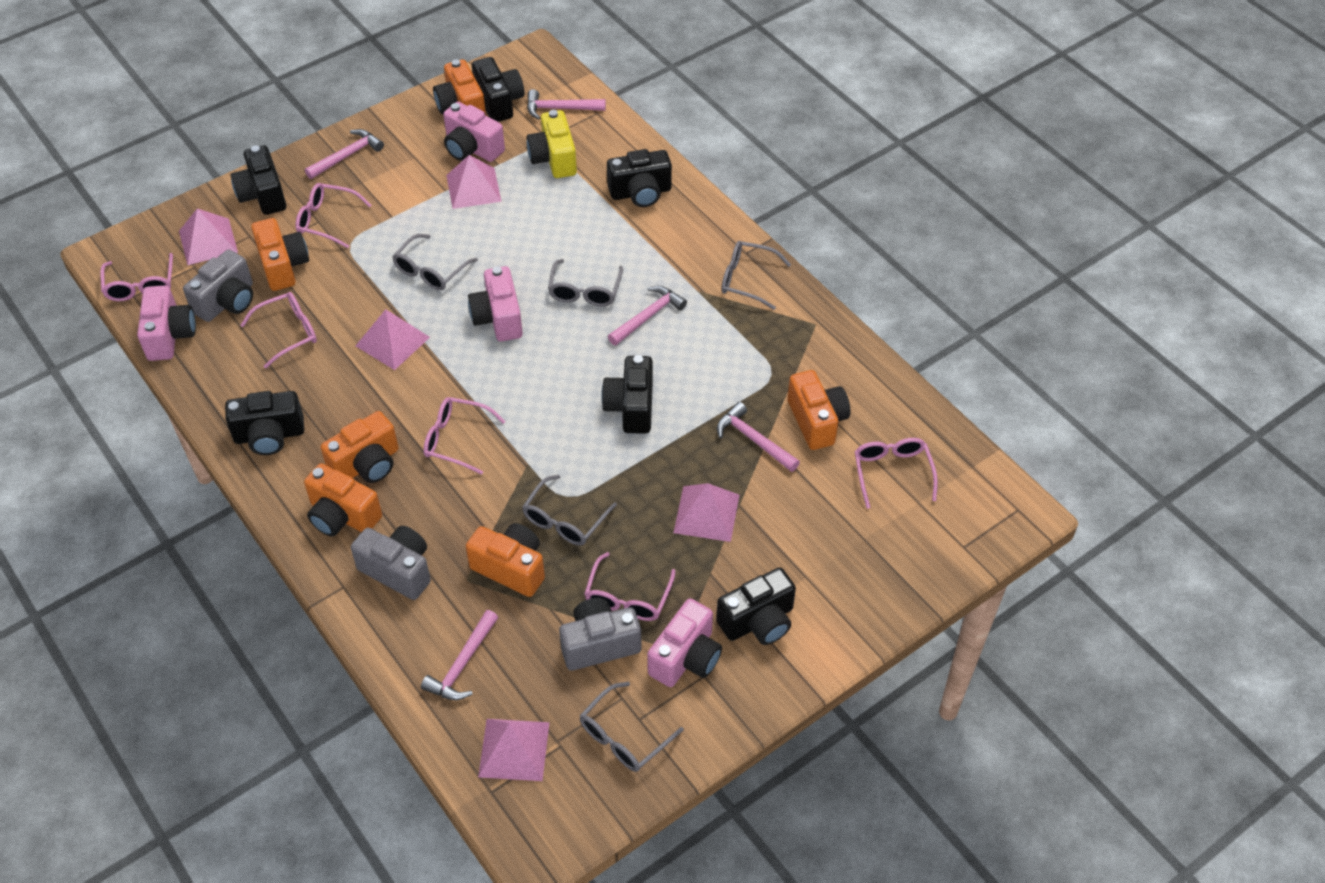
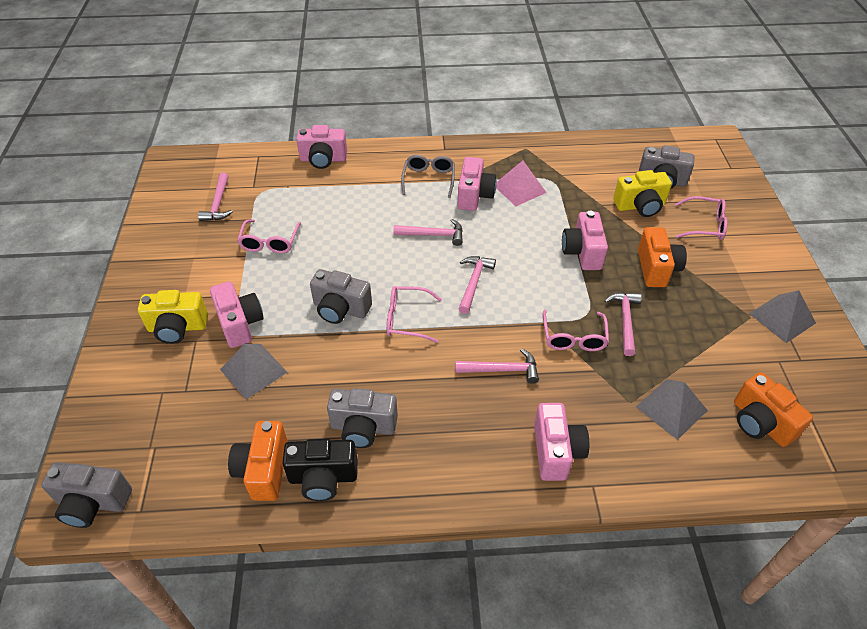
black camera: [225,391,304,455] [231,145,286,215] [472,57,524,122] [601,355,653,434] [607,149,672,207] [716,567,796,645] = 6 -> [282,439,358,501] = 1
grey camera: [183,249,253,322] [351,526,431,600] [559,598,642,671] = 3 -> [41,462,132,528] [310,269,372,324] [327,388,398,448] [639,145,694,190] = 4
grey glasses: [392,234,478,290] [522,475,617,546] [548,259,623,307] [580,682,684,772] [721,241,791,310] = 5 -> [401,155,455,198] = 1
grey pyramid: none = 0 -> [220,344,288,400] [636,379,708,440] [749,290,816,343] = 3
orange camera: [251,218,309,291] [304,463,382,537] [320,411,399,483] [433,59,486,115] [466,523,545,597] [787,370,851,450] = 6 -> [228,421,288,501] [638,227,687,287] [734,372,813,447] = 3
pink camera: [137,285,196,361] [443,102,505,162] [468,266,523,342] [647,599,722,687] = 4 -> [210,281,264,348] [296,125,347,169] [457,157,497,211] [534,403,589,481] [562,211,608,270] = 5
pink glasses: [100,253,173,301] [241,292,317,369] [295,183,372,248] [424,397,506,475] [584,552,676,621] [854,438,938,509] = 6 -> [237,219,301,253] [387,286,442,343] [543,310,609,351] [675,196,727,240] = 4
pink pyramid: [179,209,238,265] [355,309,430,370] [446,155,502,209] [478,719,549,781] [673,483,739,542] = 5 -> [496,161,547,206] = 1
yellow camera: [526,110,577,178] = 1 -> [138,290,208,344] [613,170,672,217] = 2

